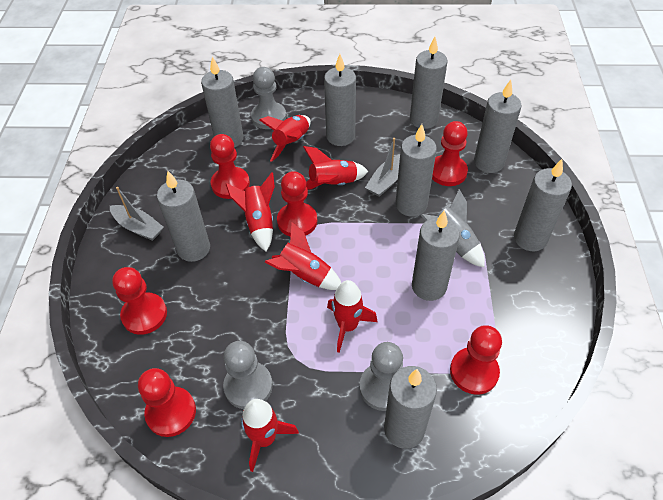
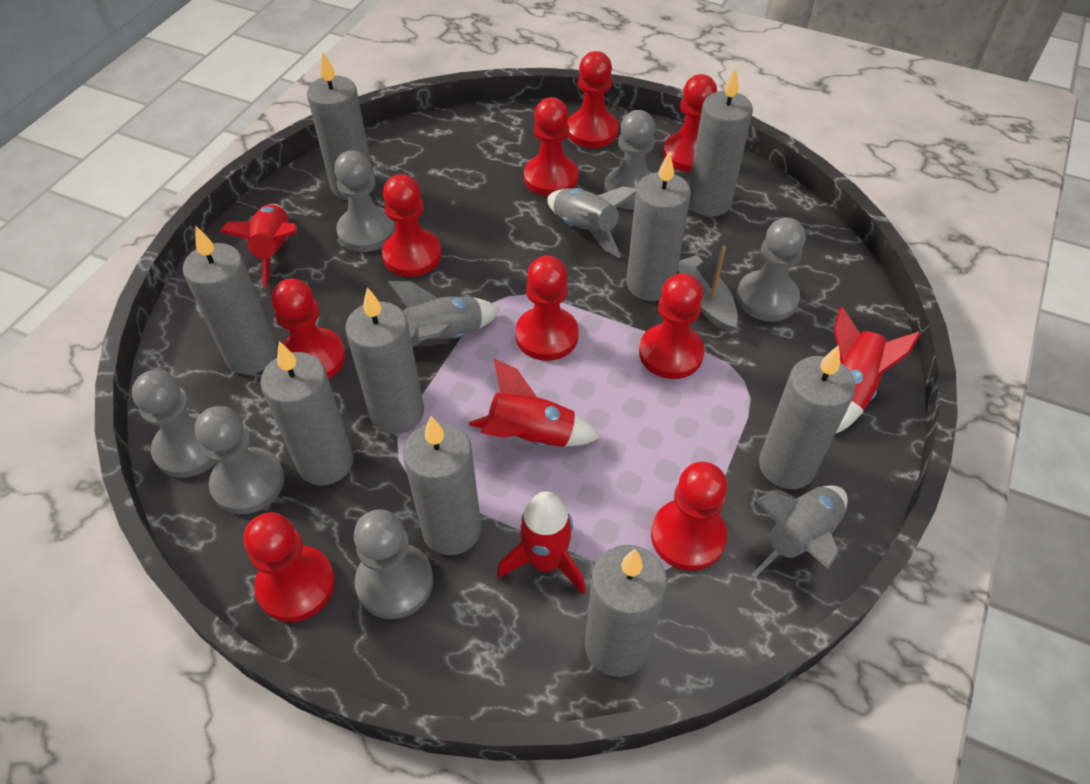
grey boat: [110,187,164,241] [365,138,400,197] = 2 -> [678,246,738,332] = 1
grey pawn: [223,341,273,409] [251,67,286,129] [360,342,403,411] = 3 -> [132,370,217,478] [195,406,284,514] [334,150,395,252] [354,509,433,619] [604,110,655,210] [737,217,806,322] = 6
grey rocket: [421,189,485,267] = 1 -> [388,281,500,347] [547,187,636,258] [752,485,848,578] = 3
red pawn: [112,267,167,335] [138,368,196,437] [210,134,250,199] [277,171,317,237] [432,121,468,186] [450,325,502,395] = 6 -> [244,512,335,622] [271,279,346,379] [382,174,442,277] [515,256,579,361] [524,97,578,196] [567,51,619,148] [639,273,704,379] [651,462,727,571] [663,74,717,172] = 9
red rocket: [226,172,275,251] [241,399,299,472] [259,115,311,162] [265,222,341,290] [303,146,368,190] [327,280,378,353] = 6 -> [220,204,297,288] [469,359,600,447] [497,491,586,594] [834,307,921,433] = 4

